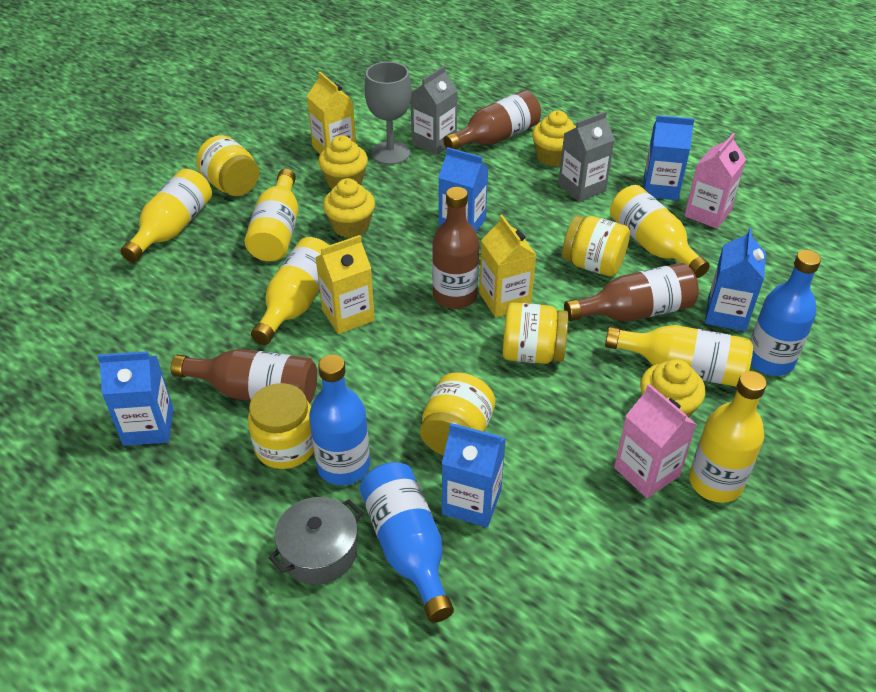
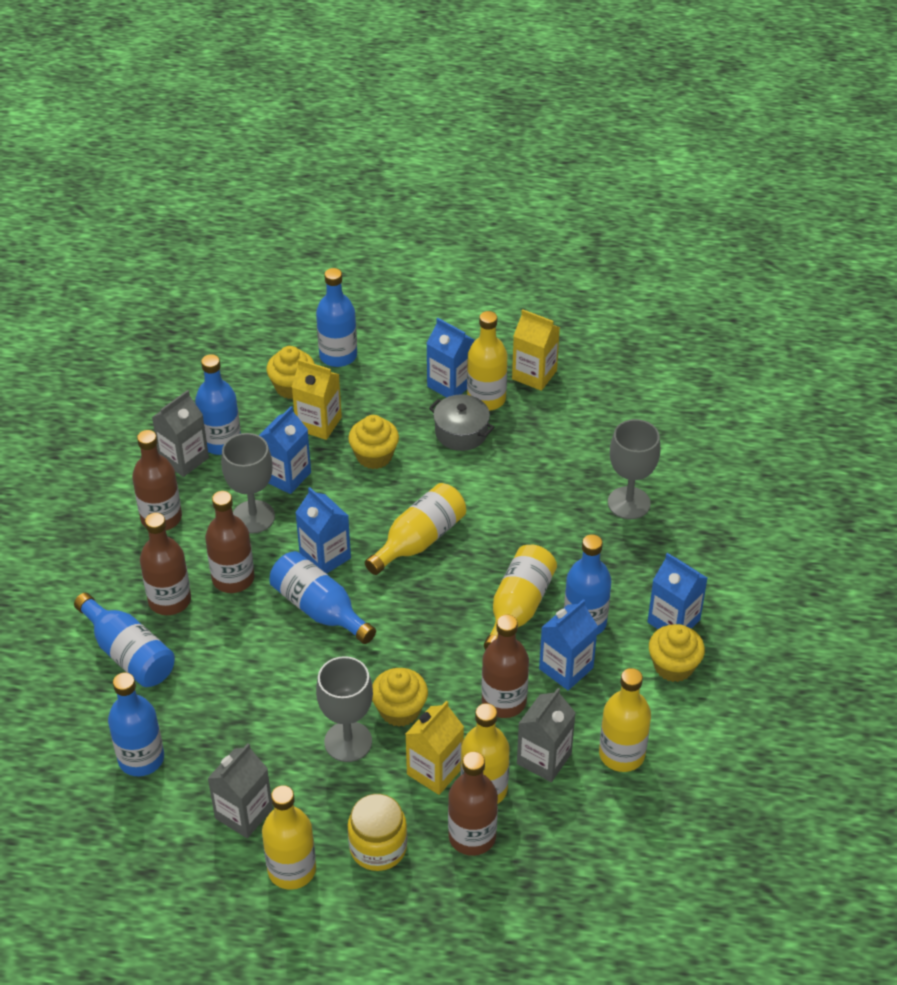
blue bottle: [309,355,370,486] [360,462,454,623] [751,250,821,376] = 3 -> [74,593,175,687] [108,673,164,777] [195,354,241,455] [269,551,376,644] [316,268,357,367] [564,534,611,635] = 6
brown bottle: [171,349,317,403] [432,187,480,309] [444,90,541,150] [564,263,699,321] = 4 -> [132,430,182,530] [140,513,191,615] [205,491,254,593] [448,751,498,856] [481,615,529,718] = 5
grey carton: [411,66,458,155] [558,111,615,202] = 2 -> [152,390,209,477] [207,743,273,838] [517,688,576,782] = 3
grey goblet: [365,62,412,165] = 1 -> [221,433,275,534] [316,656,373,762] [608,419,660,519] = 3
pink carton: [614,384,697,498] [684,133,746,229] = 2 -> none = 0
yellow jar: [196,135,259,196] [248,383,314,469] [420,372,495,456] [503,302,568,364] [562,215,630,276] = 5 -> [348,794,407,871] = 1

